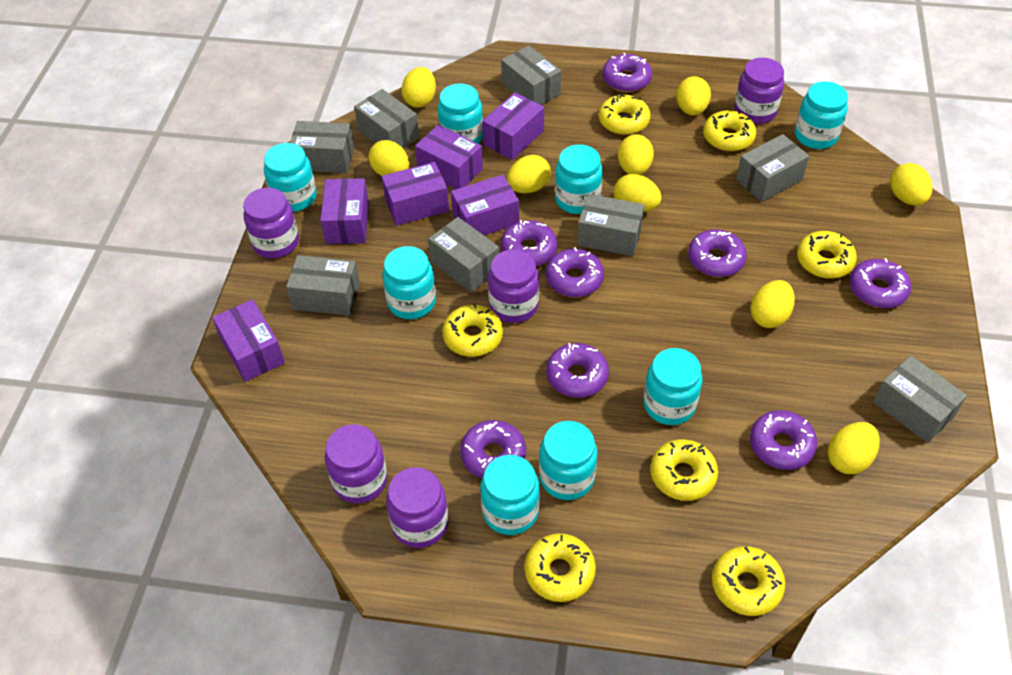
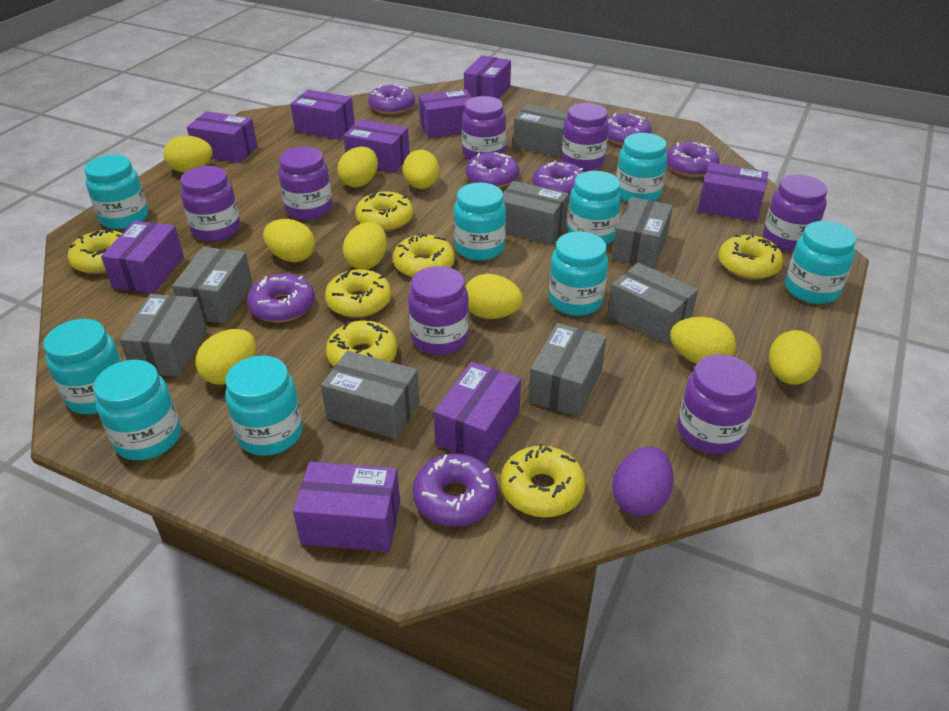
purple box: [212,299,285,382] [320,178,369,244] [382,162,449,226] [415,125,483,189] [451,175,519,235] [482,92,544,160] = 6 -> [101,221,184,294] [187,111,258,163] [291,90,355,140] [293,462,400,552] [343,119,410,173] [419,89,472,138] [434,362,521,464] [464,55,511,99] [698,162,768,222] = 9
purple donut: [460,420,526,478] [501,220,557,266] [546,247,604,297] [546,343,609,398] [602,53,652,92] [688,229,747,277] [750,410,817,470] [850,258,911,308] = 8 -> [247,273,315,323] [368,85,415,114] [412,454,498,527] [466,152,519,188] [533,160,584,198] [607,113,652,145] [667,142,720,177] = 7
purple egg: none = 0 -> [612,446,673,516] = 1
purple jar: [243,188,299,258] [325,424,387,503] [386,467,448,548] [488,250,539,323] [734,58,784,124] = 5 -> [180,166,240,242] [278,147,332,220] [408,266,469,355] [462,96,506,160] [562,103,609,171] [678,354,757,454] [763,175,828,252] = 7
turquoise jar: [264,143,317,212] [382,246,436,319] [438,83,483,144] [481,455,540,535] [539,421,598,500] [555,144,603,214] [643,348,702,425] [795,82,848,149] = 8 -> [43,319,122,414] [84,155,148,229] [93,360,181,460] [225,355,303,456] [454,183,506,261] [549,231,608,316] [567,171,622,245] [616,133,667,202] [785,221,857,304] = 9

